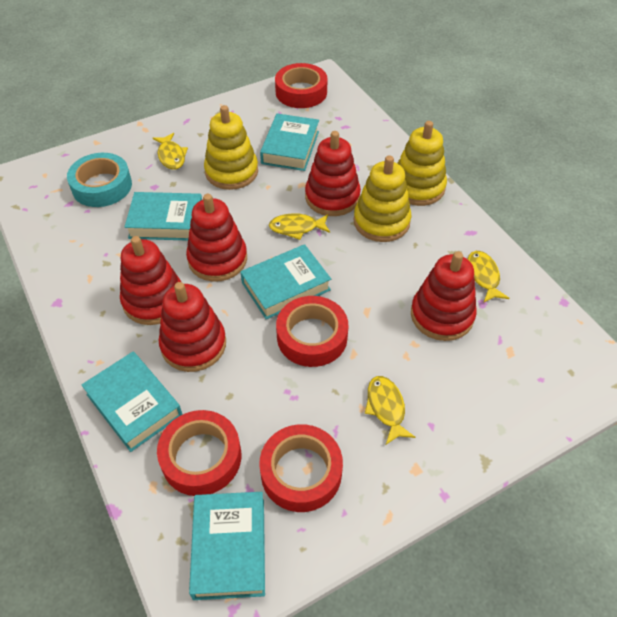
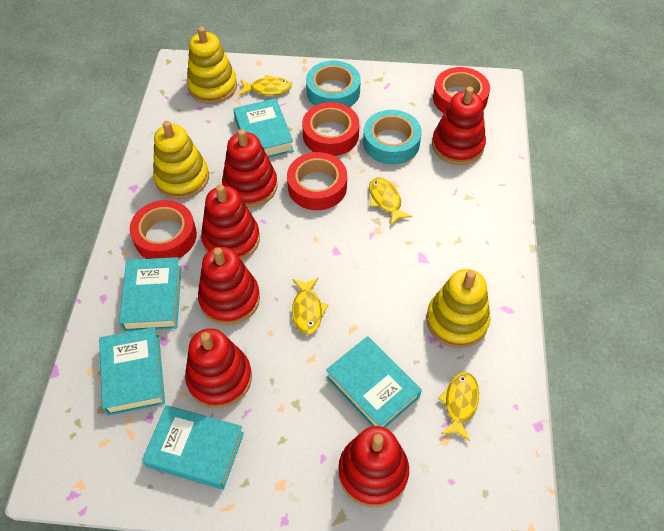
red stacking toy: [120,236,181,325] [159,282,226,372] [186,194,247,282] [305,131,361,216] [411,251,477,341] = 5 -> [185,328,252,409] [198,247,260,325] [201,184,260,260] [222,129,278,208] [338,426,409,508] [432,87,486,165] = 6
turquoise tape: [67,153,132,207] = 1 -> [306,61,361,107] [363,110,422,164] = 2

